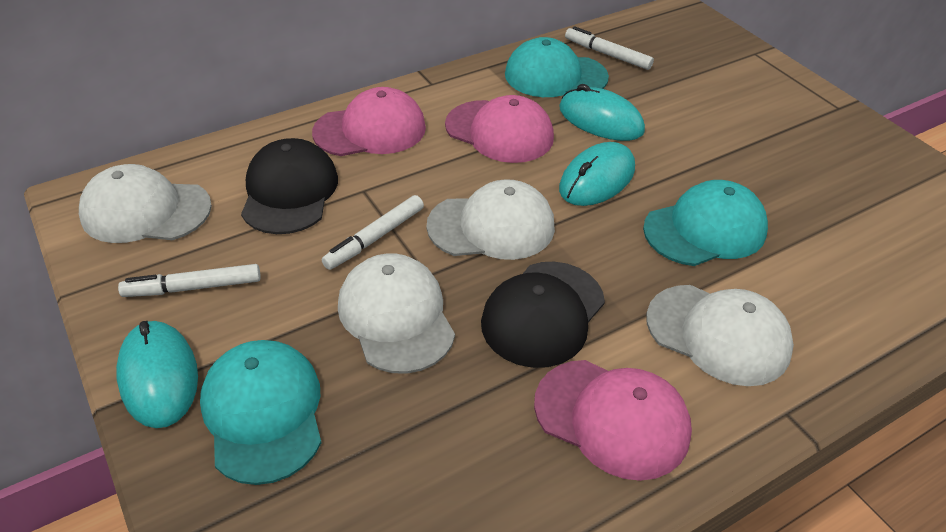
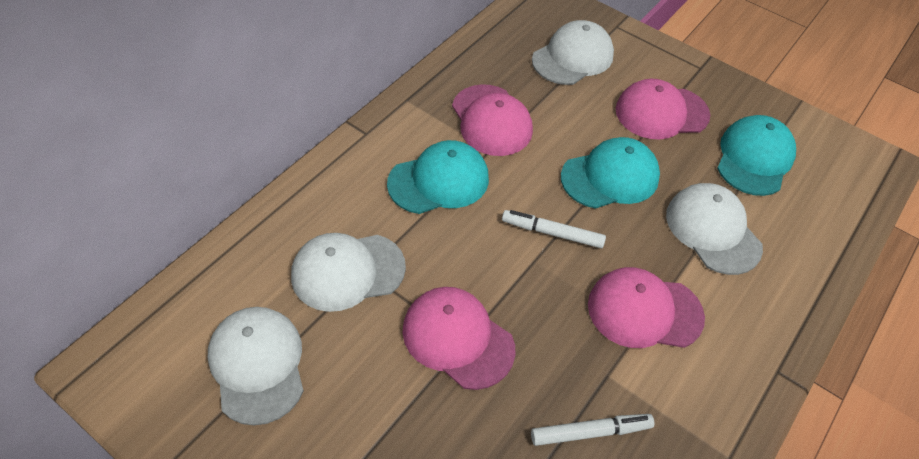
black cap: [241,138,338,234] [481,262,605,368] = 2 -> none = 0
pink cap: [312,87,426,156] [445,95,554,163] [534,360,692,481] = 3 -> [402,287,515,390] [452,84,533,156] [588,267,705,348] [616,79,710,139] = 4
turquoise mouse: [116,321,198,428] [559,84,645,141] [559,142,635,206] = 3 -> none = 0
white marker: [118,264,261,297] [322,195,424,270] [565,26,654,70] = 3 -> [502,210,606,248] [531,414,654,446] = 2

